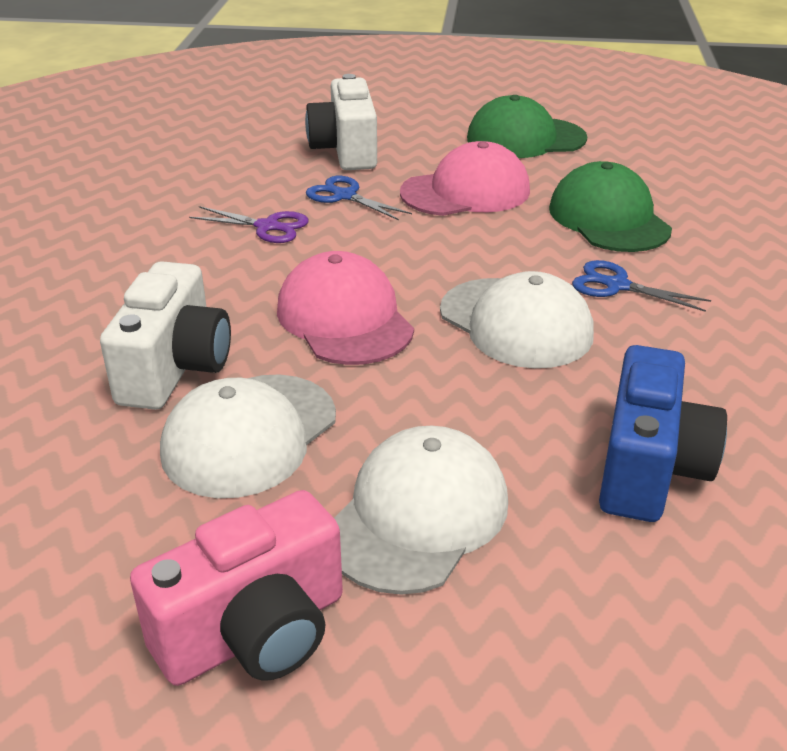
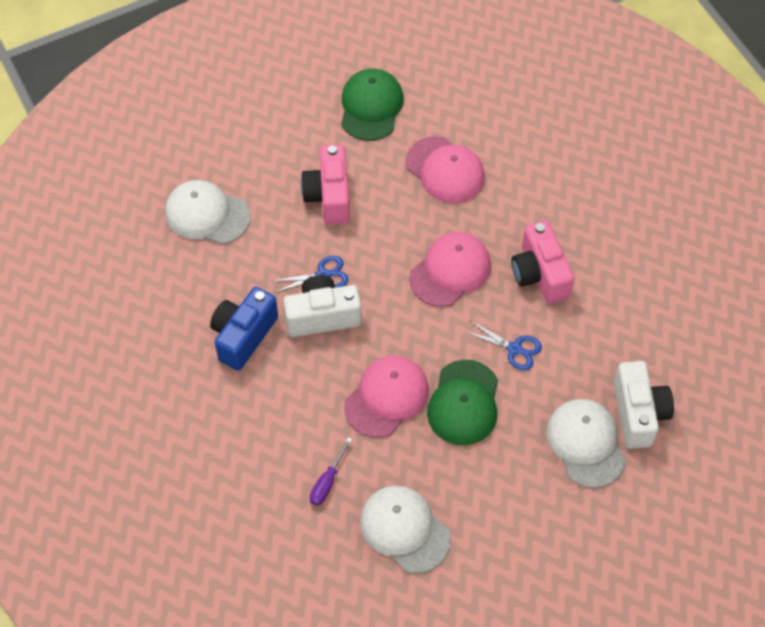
pink camera: [130,490,343,686] = 1 -> [301,144,350,225] [511,220,574,304] = 2
pink cap: [277,251,414,365] [400,141,530,216] = 2 -> [344,356,429,438] [406,136,485,203] [409,232,491,307] = 3
purple scissors: [189,206,309,243] = 1 -> none = 0
purple screwdriver: none = 0 -> [310,437,352,506] = 1

